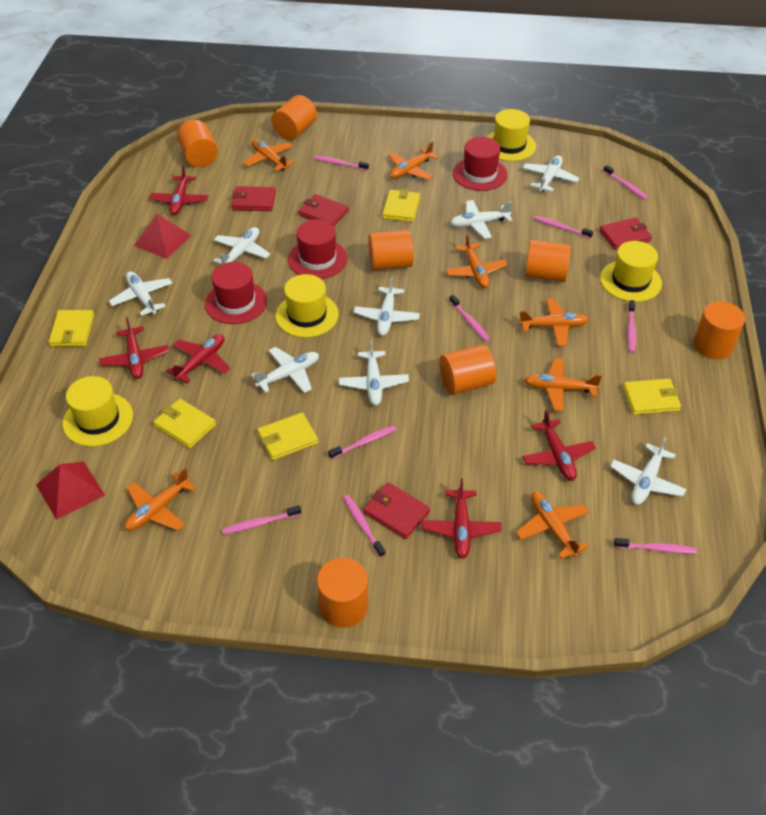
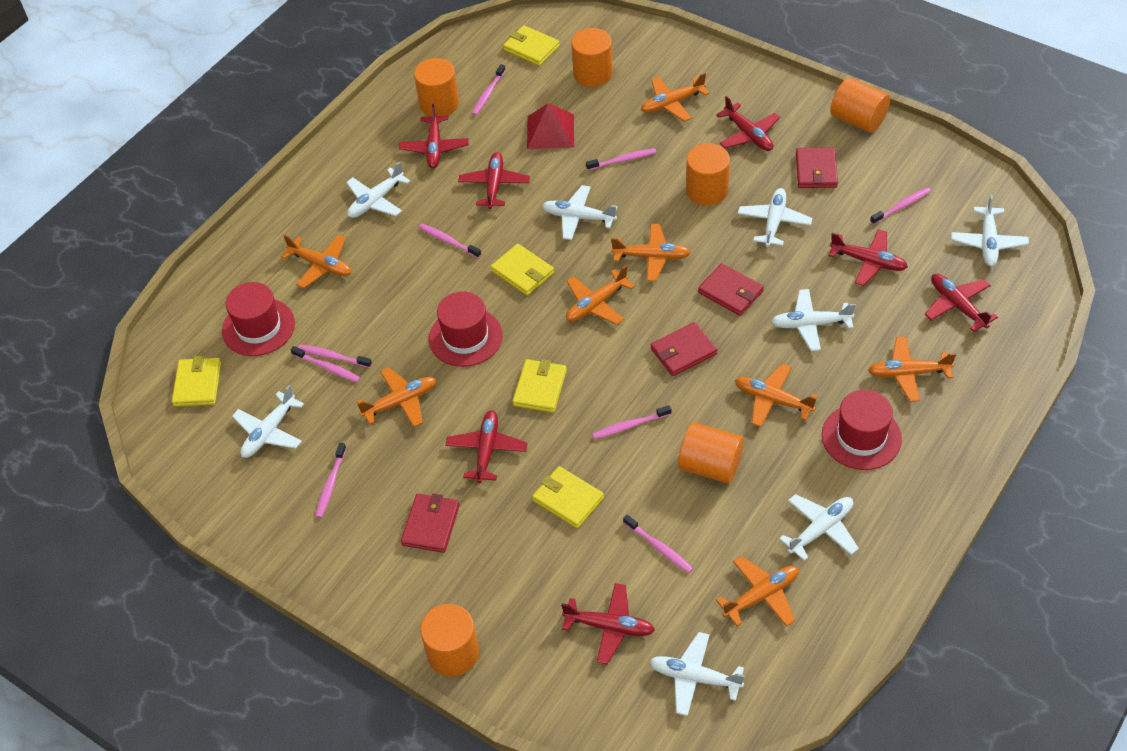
orange cylinder: [177,120,218,167] [272,95,317,140] [317,558,368,628] [368,230,413,270] [439,344,496,395] [525,240,571,282] [694,301,745,359] = 7 -> [414,58,459,116] [420,604,479,676] [571,28,613,87] [678,422,744,484] [686,143,730,206] [830,78,890,133] = 6
orange plane: [125,468,196,531] [243,139,295,171] [388,141,439,180] [445,233,508,288] [516,492,589,559] [519,298,589,346] [524,358,602,411] = 7 -> [281,235,351,288] [357,367,437,427] [566,265,635,325] [611,224,691,281] [641,73,710,122] [716,556,799,627] [735,364,818,427] [868,336,956,402] = 8
red plane: [99,317,169,379] [149,165,209,215] [166,334,230,383] [422,478,502,559] [523,410,596,481] = 5 -> [399,104,469,168] [446,410,528,483] [458,152,530,209] [561,583,655,664] [716,96,780,151] [828,229,908,286] [925,274,998,332] = 7
red pyramid: [36,462,105,520] [134,214,191,259] = 2 -> [527,103,574,149] = 1
yellow hat: [63,376,133,447] [276,274,339,338] [487,109,536,161] [600,241,662,302] = 4 -> none = 0

